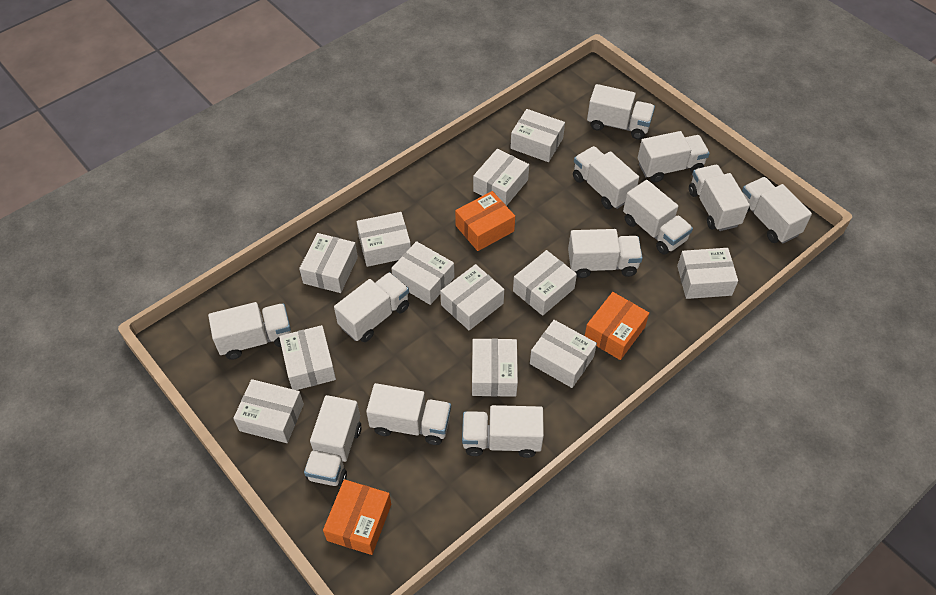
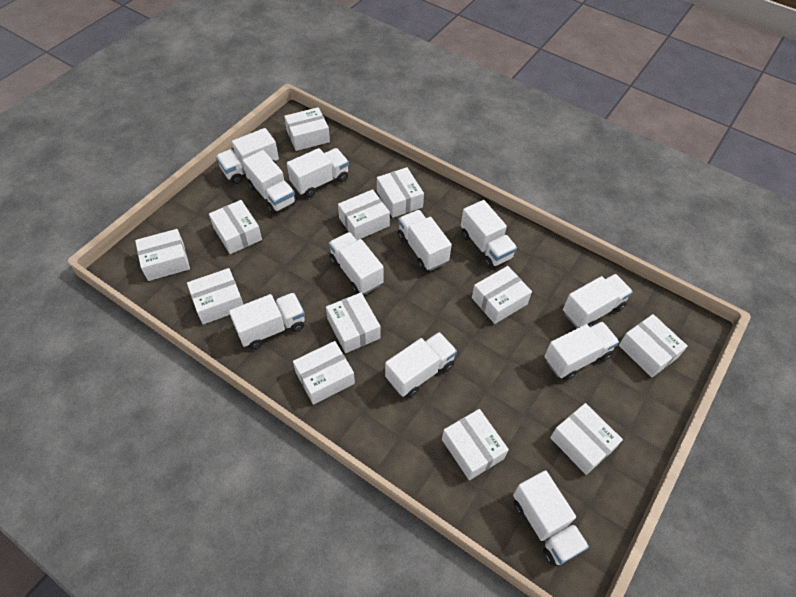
orange box: [323,479,391,555] [455,191,515,251] [585,292,649,360] = 3 -> none = 0
white truck: [208,302,291,360] [304,395,361,486] [334,272,409,342] [366,383,451,445] [462,405,544,458] [568,229,643,278] [573,146,639,209] [587,84,655,140] [623,180,693,255] [638,131,710,183] [689,165,750,231] [742,177,812,243] = 12 -> [216,128,279,184] [229,293,305,349] [242,150,296,214] [287,148,349,197] [329,232,384,295] [385,332,457,398] [398,210,452,271] [461,200,517,268] [513,470,589,565] [544,321,619,380] [563,274,633,328] = 11

